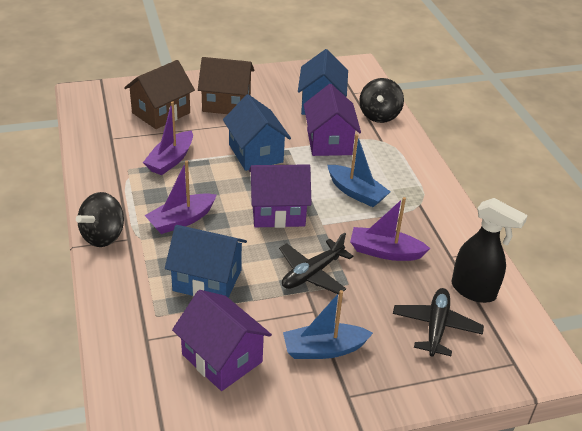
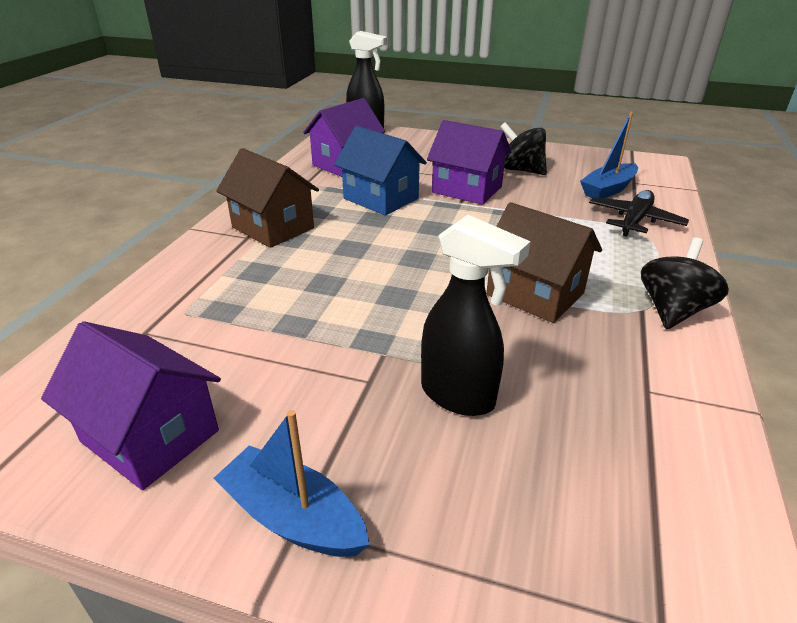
black plane: [279,232,353,295] [393,288,484,356] = 2 -> [589,190,689,237] = 1
black spray bottle: [452,198,528,303] = 1 -> [346,31,387,128] [421,215,531,416] = 2
blue house: [165,225,247,298] [223,94,291,171] [298,49,348,115] = 3 -> [334,126,427,215] = 1
purple boat: [143,101,193,175] [145,161,217,234] [350,197,430,261] = 3 -> none = 0

